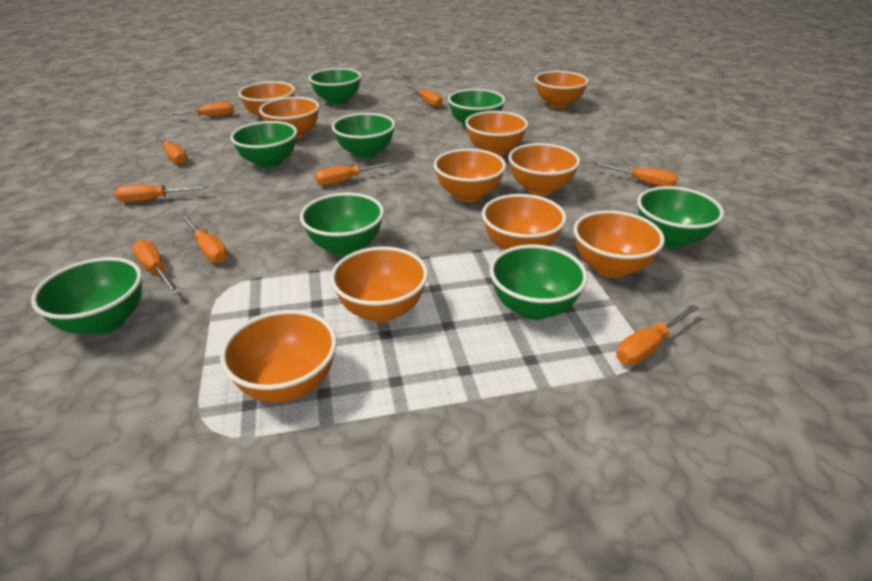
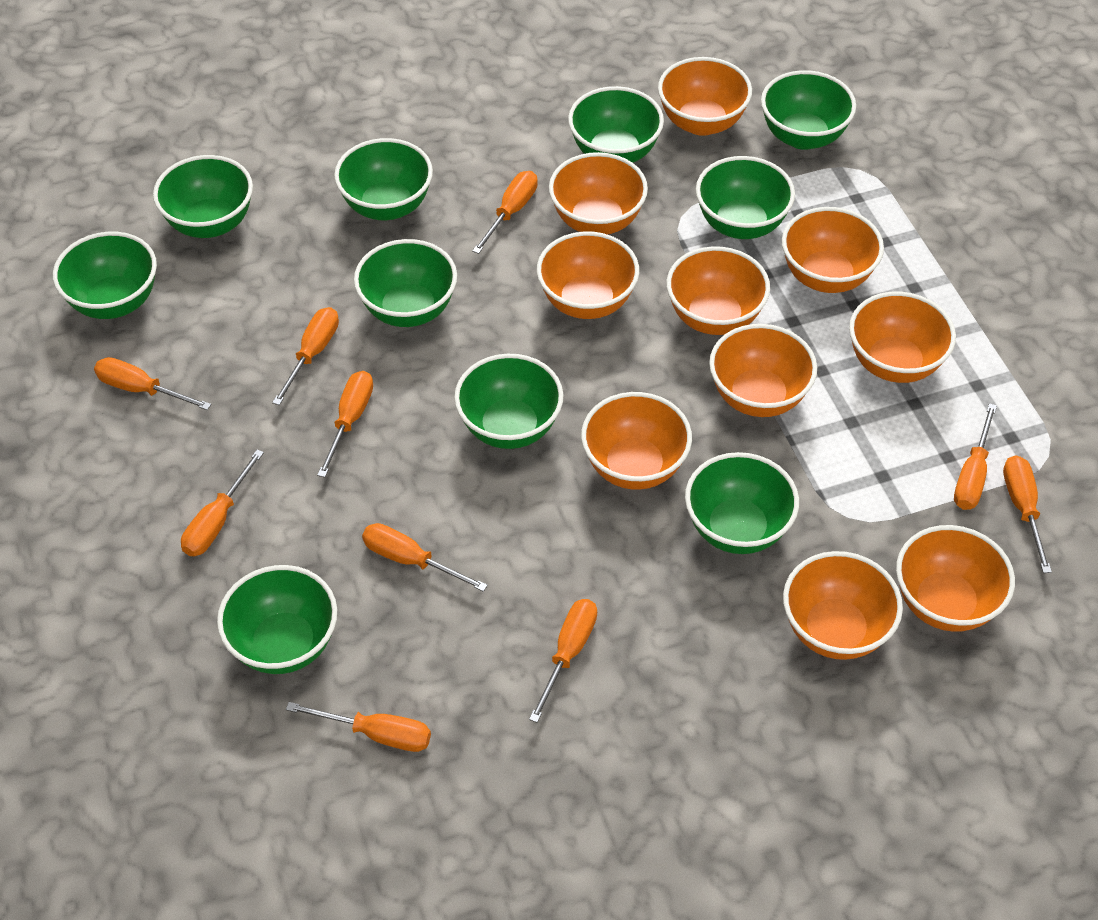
green bowl: [31,257,142,335] [230,121,297,169] [300,193,384,256] [309,68,361,105] [332,113,395,159] [448,89,505,127] [489,245,588,320] [637,186,724,248] = 8 -> [53,232,157,319] [153,155,253,238] [217,565,337,674] [334,138,433,220] [354,239,457,327] [454,354,563,449] [568,86,664,163] [685,452,799,554] [696,156,795,239] [761,70,856,150] = 10
orange screwdriver: [115,184,208,202] [132,240,180,295] [155,134,187,165] [163,102,234,117] [181,215,228,263] [315,161,395,186] [406,84,443,107] [593,162,678,187] [616,305,699,365] = 9 -> [94,357,211,410] [181,450,264,556] [272,307,339,405] [286,702,431,752] [317,371,373,477] [362,523,488,592] [472,171,538,254] [529,599,597,723] [954,403,997,510] [1003,455,1052,573] = 10

